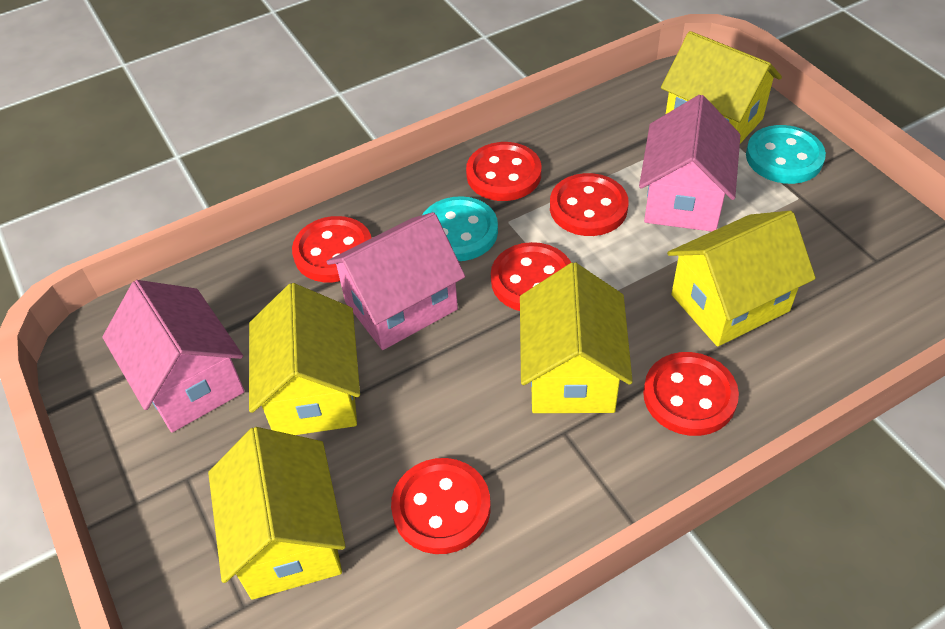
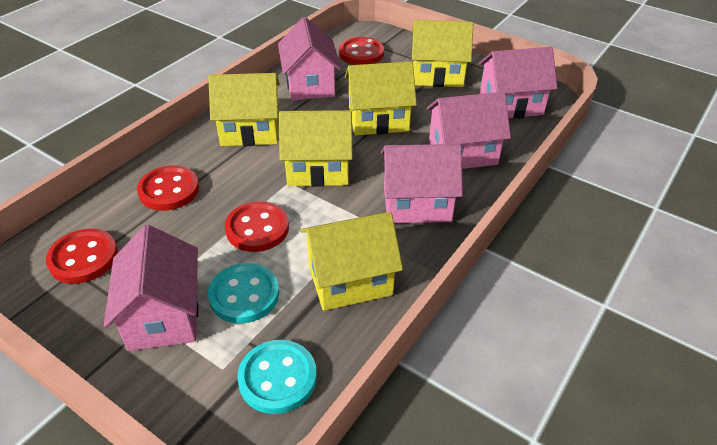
pink house: [102,280,245,432] [327,212,465,350] [639,95,740,232] = 3 -> [104,225,198,351] [278,17,341,101] [381,144,463,223] [427,92,511,169] [479,47,557,118] = 5
red button: [292,216,371,282] [391,458,491,554] [466,142,541,201] [491,242,571,311] [550,173,629,236] [643,352,739,436] = 6 -> [46,229,118,284] [137,165,199,211] [225,201,289,252] [339,37,384,65] = 4

